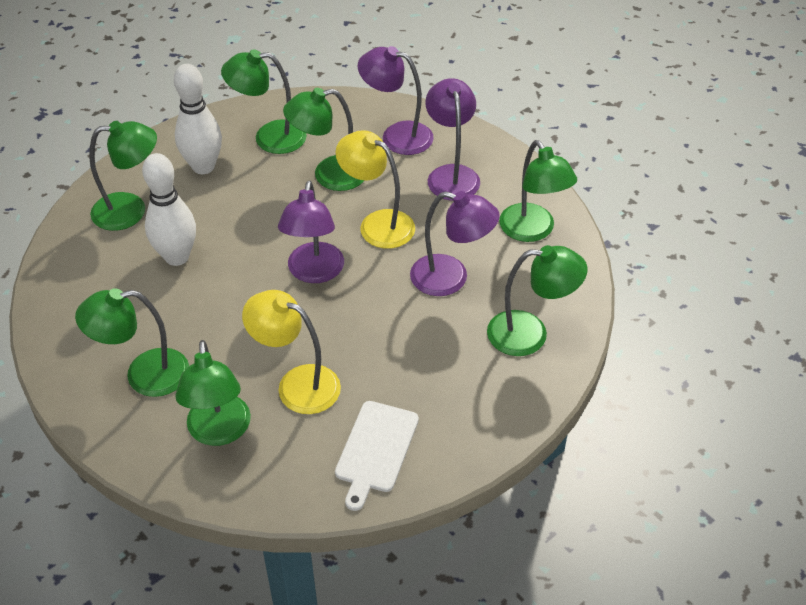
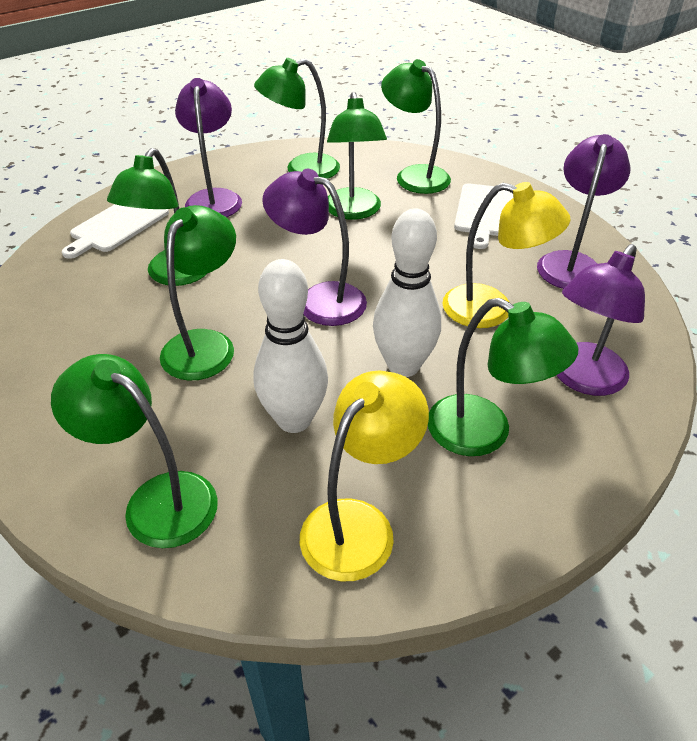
white cutting board: [335,401,419,511] = 1 -> [62,204,169,259] [454,183,514,249] = 2

